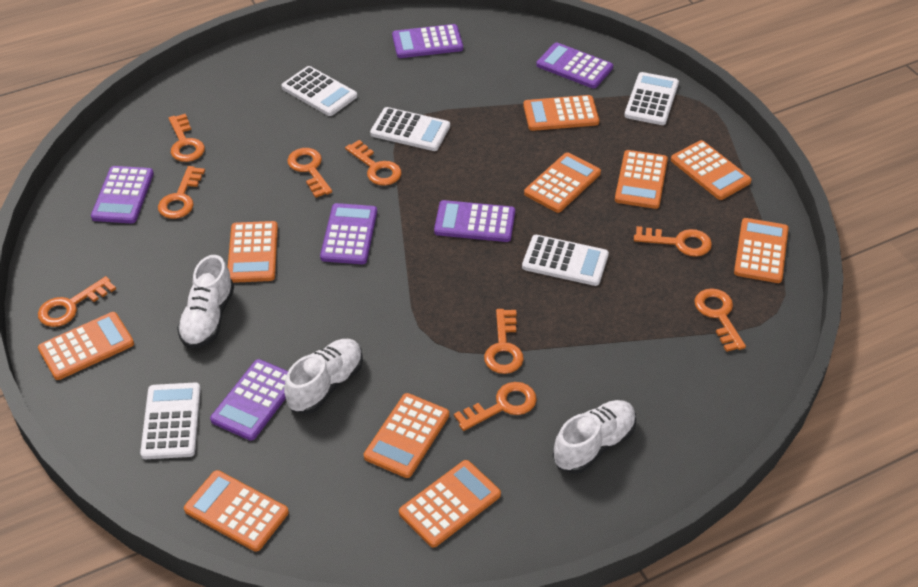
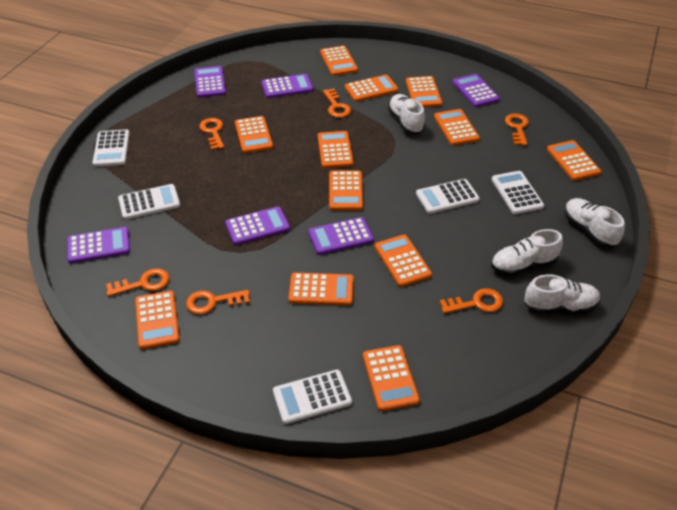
orange calculator: [38,312,134,380] [184,470,289,552] [228,221,278,283] [364,393,449,478] [399,460,501,548] [523,95,599,131] [524,152,601,213] [615,150,668,209] [671,140,752,200] [734,218,789,283] = 10 -> [135,291,180,349] [235,116,273,153] [288,273,354,306] [318,131,354,168] [320,46,358,76] [329,170,363,210] [345,75,398,102] [363,345,420,411] [375,235,432,287] [406,76,442,107] [434,109,480,146] [547,140,601,181] = 12
orange key: [38,276,116,327] [158,166,205,219] [169,114,205,162] [287,148,332,198] [345,140,402,186] [454,382,537,431] [484,309,524,374] [634,226,712,257] [694,288,746,352] = 9 -> [106,268,169,297] [186,290,250,314] [199,118,224,150] [323,88,351,118] [440,288,503,314] [505,113,529,146] = 6
white shoe: [177,255,234,349] [284,339,363,414] [553,400,636,474] = 3 -> [388,94,425,134] [491,229,563,276] [524,275,601,313] [564,198,625,247] = 4

